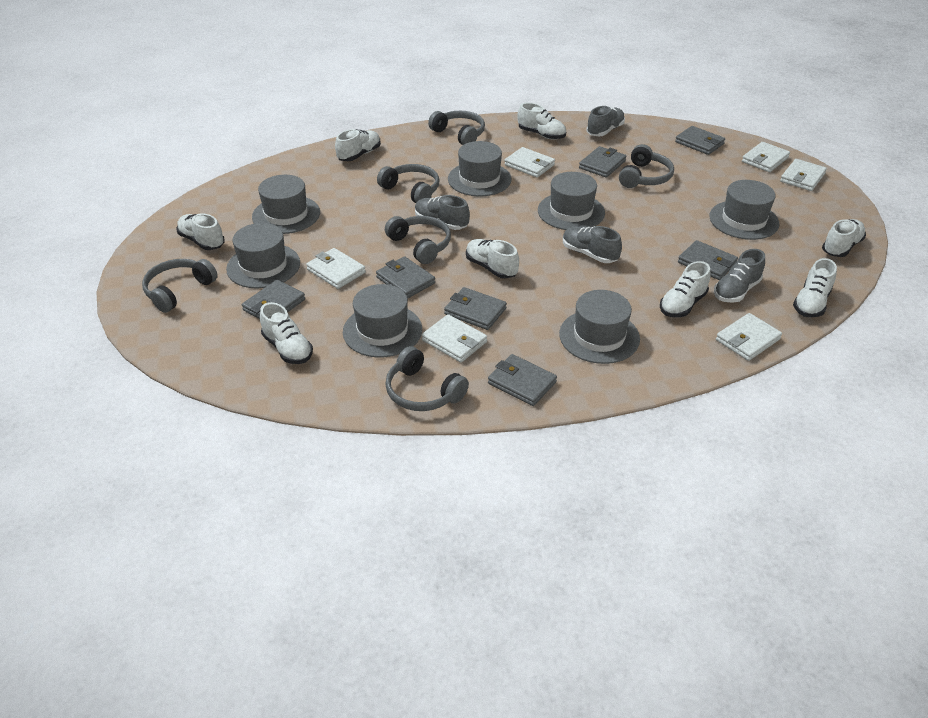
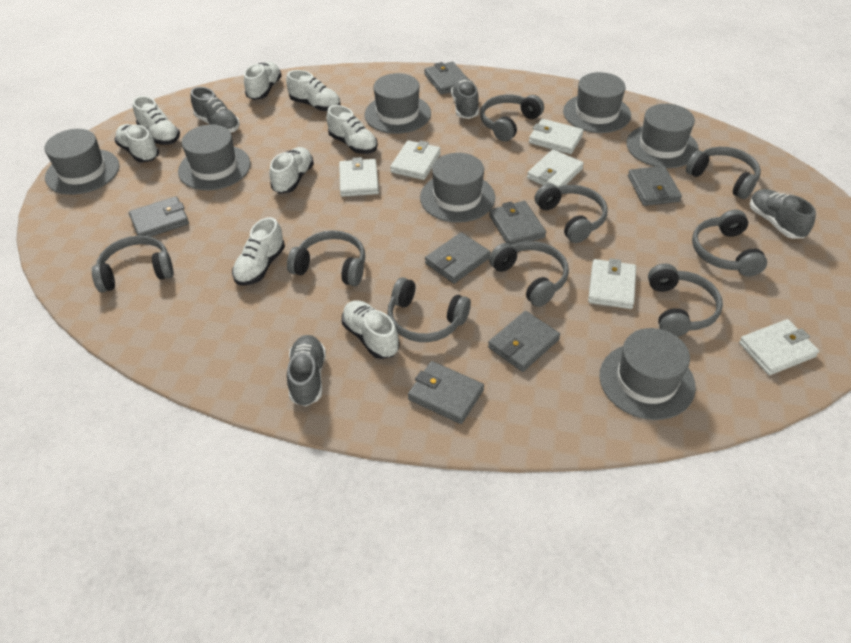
grey headphones: [142,259,218,313] [377,164,439,203] [385,216,451,264] [385,346,469,411] [428,111,485,145] [619,144,674,188] = 6 -> [92,235,174,293] [287,230,365,286] [387,277,471,342] [480,95,544,142] [489,241,569,307] [535,184,608,243] [648,264,723,337] [686,147,761,199] [692,209,767,276] = 9

